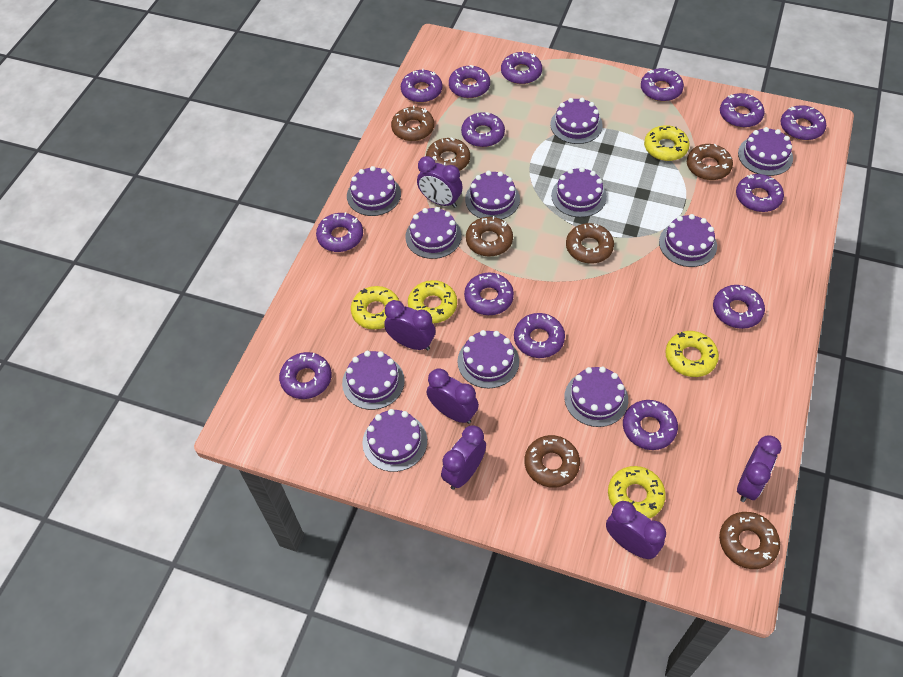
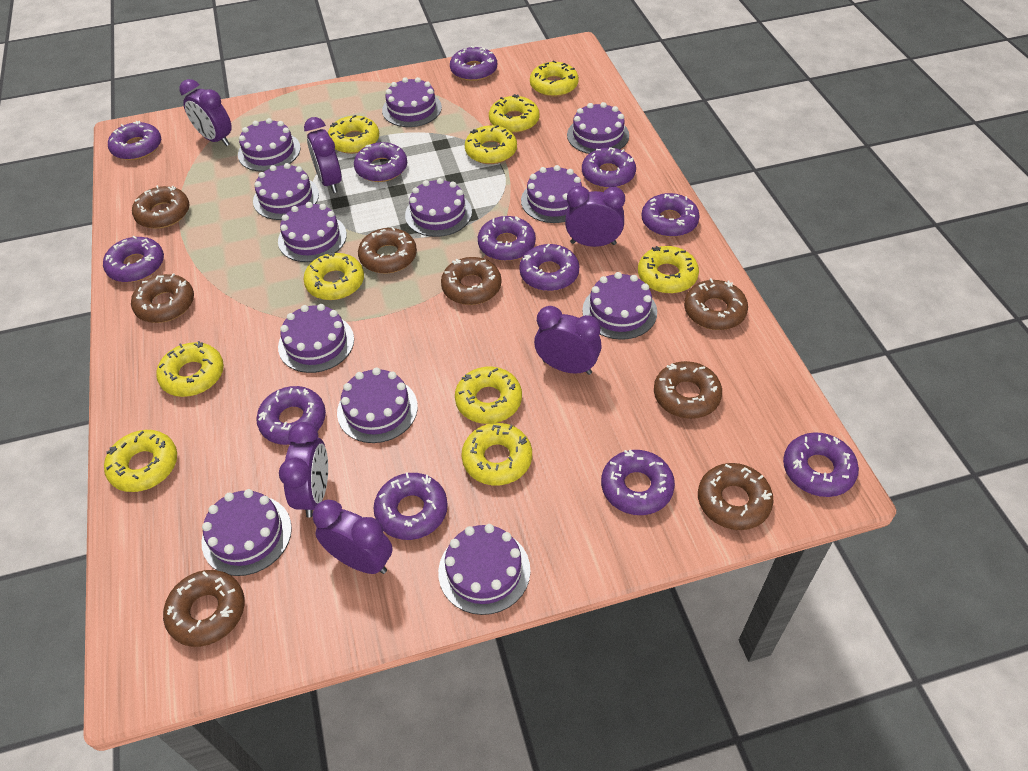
brown donut: [391,106,434,141] [426,138,470,171] [466,216,513,256] [524,435,580,488] [566,223,614,263] [687,144,733,180] [719,512,780,569] = 7 -> [131,273,194,323] [132,185,189,229] [163,570,245,647] [358,227,417,274] [441,257,502,305] [654,361,722,419] [684,278,748,330] [698,463,774,530] = 8
purple cake: [342,351,405,410] [347,166,401,216] [362,409,427,472] [405,207,462,259] [457,330,519,388] [465,171,520,219] [550,98,603,144] [551,167,607,217] [564,366,628,427] [659,214,717,267] [738,127,793,176] = 11 -> [201,489,292,576] [238,118,301,172] [253,163,319,220] [278,202,347,262] [278,304,354,373] [337,367,418,443] [382,77,442,127] [405,178,472,237] [438,524,530,615] [521,165,582,223] [567,102,629,154] [582,272,657,340] = 12
purple donut: [279,352,332,399] [316,212,363,252] [401,69,442,103] [449,65,490,98] [461,112,505,147] [464,273,514,315] [501,51,542,84] [514,313,565,358] [623,400,678,450] [641,68,684,101] [713,285,765,329] [720,93,765,128] [736,174,784,212] [780,105,826,140] = 14 -> [103,236,164,282] [108,120,161,160] [256,386,326,445] [354,142,407,182] [374,472,448,540] [450,46,497,81] [478,216,536,261] [519,243,579,291] [582,147,636,188] [601,450,675,515] [642,193,700,237] [783,432,859,497] = 12
yellow donut: [351,286,399,330] [408,280,457,323] [608,466,666,519] [644,125,690,161] [665,331,719,377] = 5 -> [104,430,177,492] [156,341,224,397] [303,253,364,300] [328,115,379,154] [455,367,522,424] [462,423,532,485] [465,125,517,164] [489,94,539,133] [530,60,579,97] [638,246,699,293] = 10

